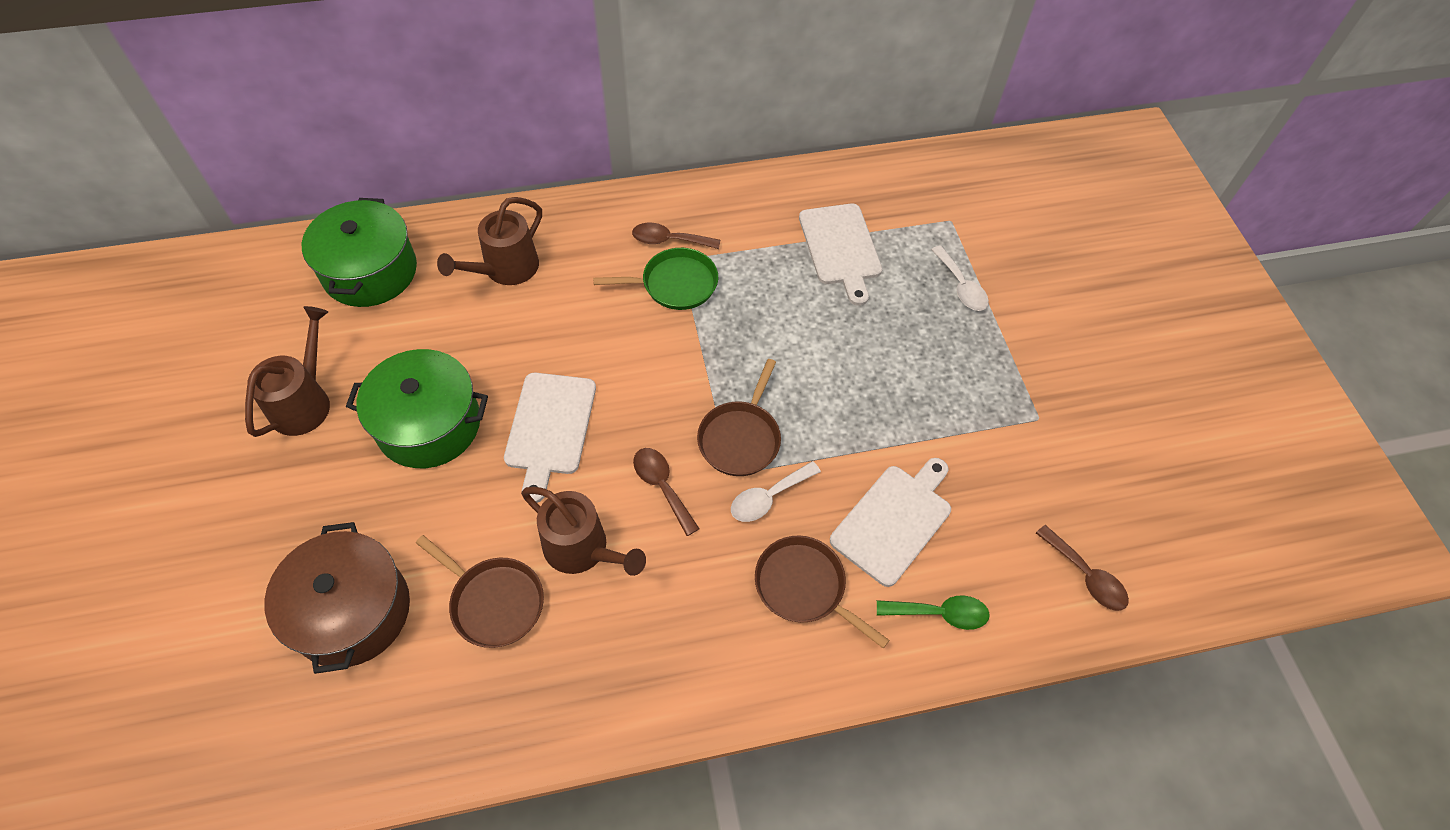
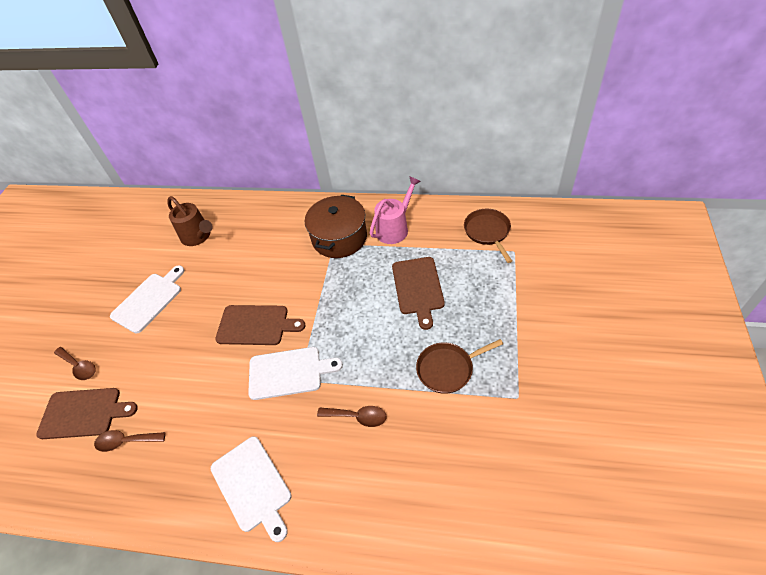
brown cutting board: none = 0 -> [36,388,138,439] [215,305,305,345] [392,257,445,330] = 3
brown pan: [416,535,544,648] [697,359,781,476] [755,535,889,648] = 3 -> [416,339,503,394] [464,209,512,263] = 2
brown watering can: [245,306,330,437] [437,197,542,285] [521,487,646,576] = 3 -> [167,196,213,246] = 1
green pan: [593,248,718,310] = 1 -> none = 0
green pot: [302,198,417,307] [346,349,488,468] = 2 -> none = 0
green spoon: [877,596,990,630] = 1 -> none = 0
pink watering can: none = 0 -> [370,176,421,244] = 1
white spoon: [731,461,821,522] [931,245,989,311] = 2 -> none = 0

